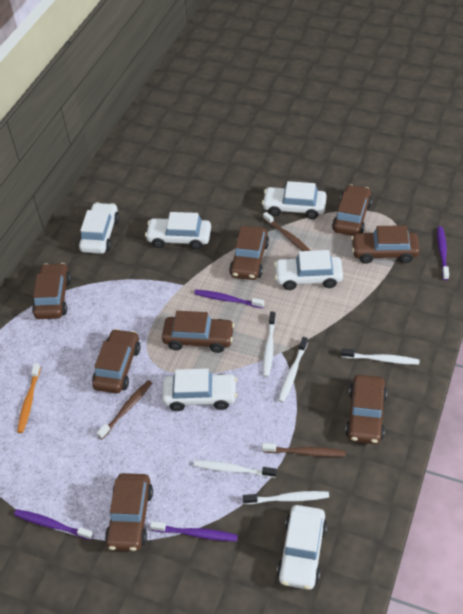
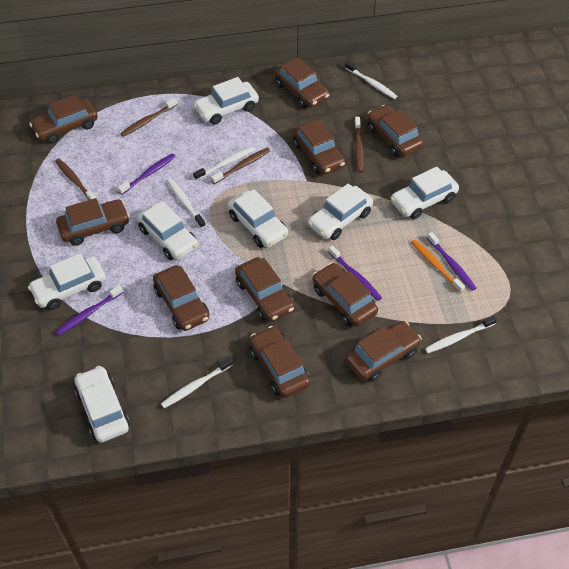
brown car: [32,263,71,319] [92,329,141,393] [105,473,153,551] [162,311,235,353] [229,226,269,280] [332,185,372,236] [346,375,387,444] [351,225,420,264] = 8 -> [29,95,98,144] [56,198,130,246] [153,265,209,331] [235,257,294,322] [250,326,310,398] [274,57,329,108] [293,119,345,175] [313,263,378,327] [346,321,422,382] [367,105,423,157] = 10
brown toothbrush: [97,380,152,439] [262,443,346,457] [263,212,311,251] = 3 -> [55,159,96,200] [120,98,177,137] [211,148,270,184] [354,117,364,173] = 4
white car: [79,202,119,254] [145,212,211,250] [162,368,237,411] [262,181,327,219] [274,250,343,290] [277,505,327,590] = 6 -> [28,253,106,310] [75,366,130,442] [137,201,198,260] [193,77,259,125] [227,189,288,248] [308,183,373,240] [390,167,459,219] = 7

